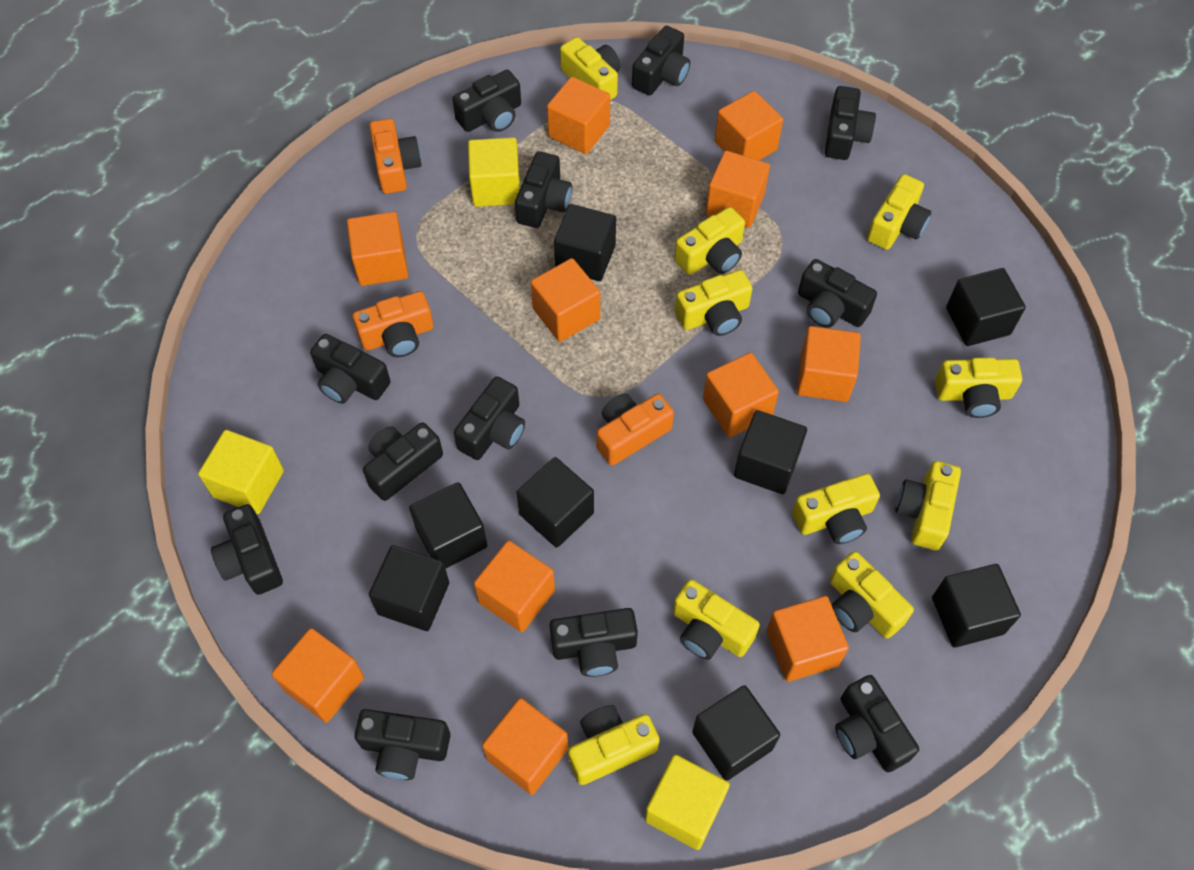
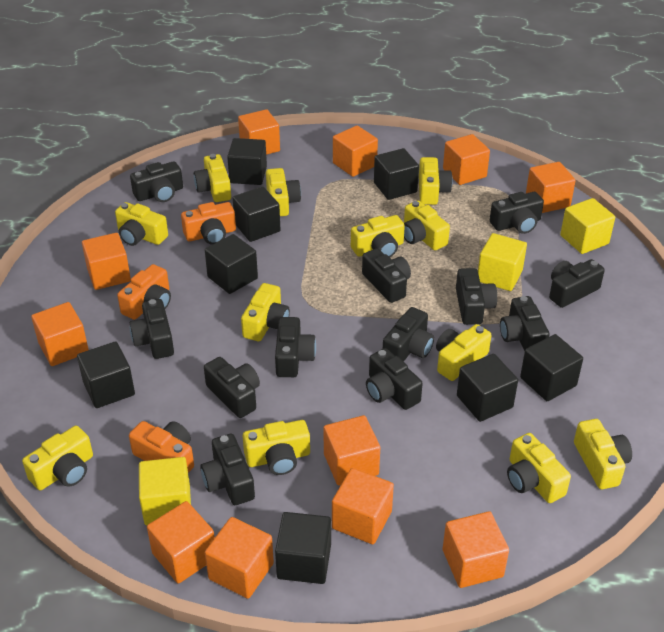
yellow camera: [560,37,620,100] [568,705,660,785] [673,579,760,660] [674,207,745,275] [675,270,752,336] [792,473,880,544] [830,551,914,638] [867,174,931,250] [895,461,961,550] [935,357,1022,418] = 10 -> [22,426,93,490] [115,202,168,246] [194,154,231,202] [241,283,290,341] [243,420,310,475] [266,168,301,216] [351,215,405,257] [404,200,450,250] [419,157,453,205] [436,324,491,381] [507,433,571,503] [574,419,632,489] = 12

